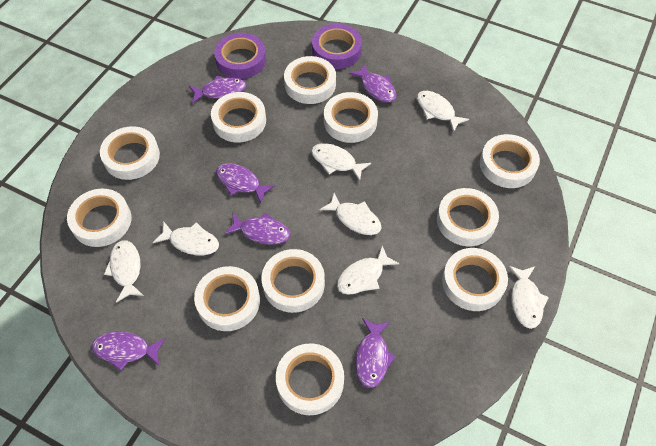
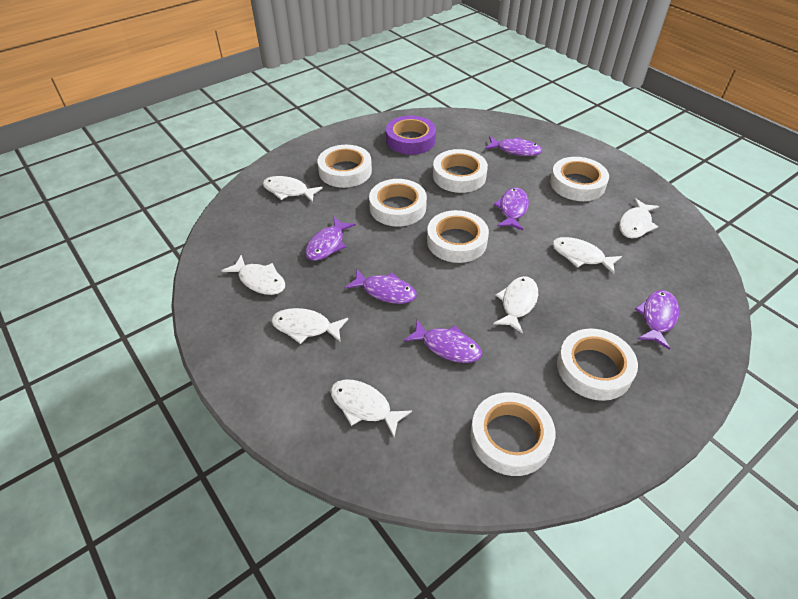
purple tape: [214,33,266,79] [312,24,362,69] = 2 -> [386,116,436,155] = 1
white tape: [67,189,131,247] [100,126,160,180] [194,266,260,331] [211,92,266,143] [261,249,325,313] [276,343,344,415] [284,56,336,104] [324,92,378,143] [437,188,499,246] [442,248,508,311] [480,134,540,188] = 11 -> [318,145,372,188] [369,179,427,227] [427,210,489,263] [433,149,488,193] [470,392,555,476] [550,157,609,201] [557,329,638,401] = 7

